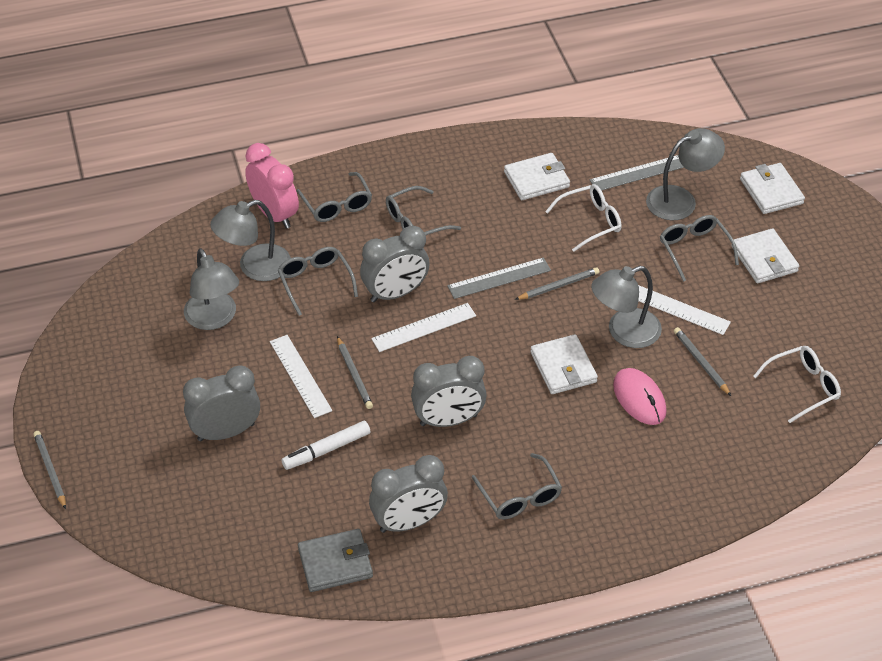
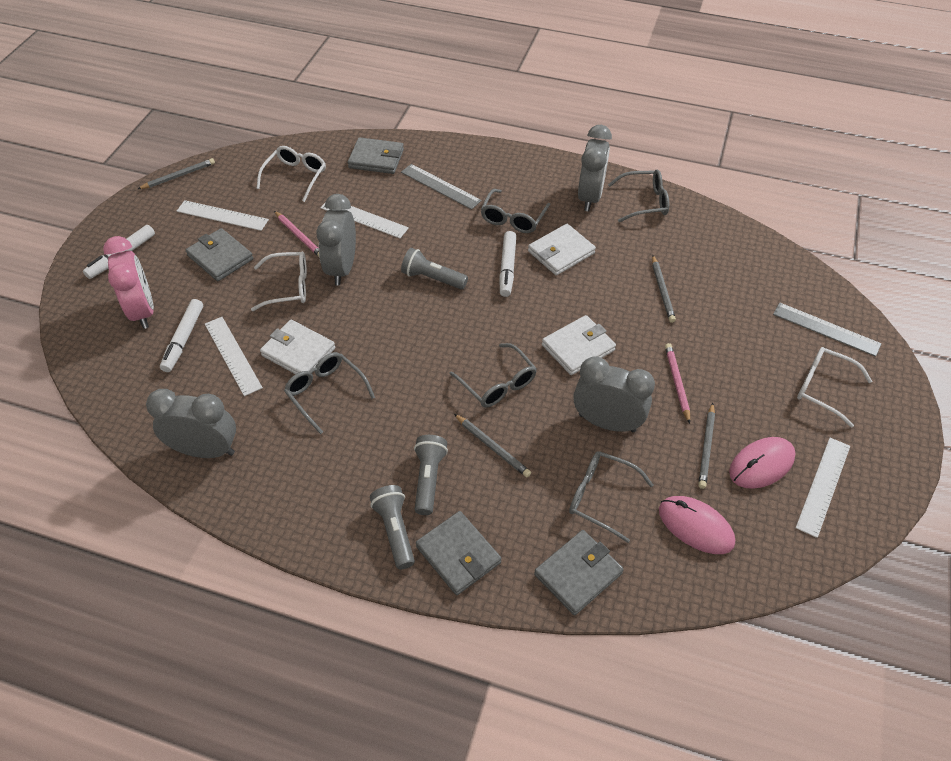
grey flashlight: none = 0 -> [370,485,415,569] [401,248,468,289] [414,435,448,515] = 3
grey lamp: [184,248,239,330] [210,200,291,281] [591,266,662,348] [646,128,725,220] = 4 -> none = 0
grey wallet: [298,529,373,592] = 1 -> [186,228,253,281] [348,137,404,174] [416,511,501,595] [534,530,624,615] = 4
pink mouse: [613,368,667,425] = 1 -> [659,496,735,554] [729,437,795,489] = 2
pink pencil: none = 0 -> [274,211,319,257] [665,343,690,424] = 2
white glasses: [545,184,622,252] [753,346,841,423] = 2 -> [251,252,307,311] [256,146,326,202] [797,347,872,428] = 3
white marker: [281,421,371,470] = 1 -> [83,225,155,279] [160,299,203,372] [499,231,516,297] = 3
white ruler: [270,335,332,418] [371,303,476,352] [638,285,731,335] = 3 -> [177,200,269,231] [205,317,263,396] [320,203,409,238] [796,438,850,538] = 4
white wallet: [504,153,570,200] [530,334,598,394] [731,228,799,283] [740,163,805,214] = 4 -> [260,320,335,374] [528,224,596,275] [542,315,616,375] = 3

